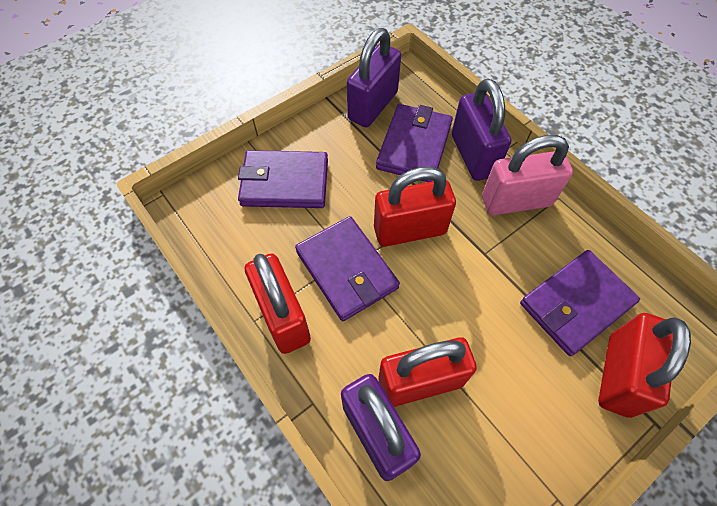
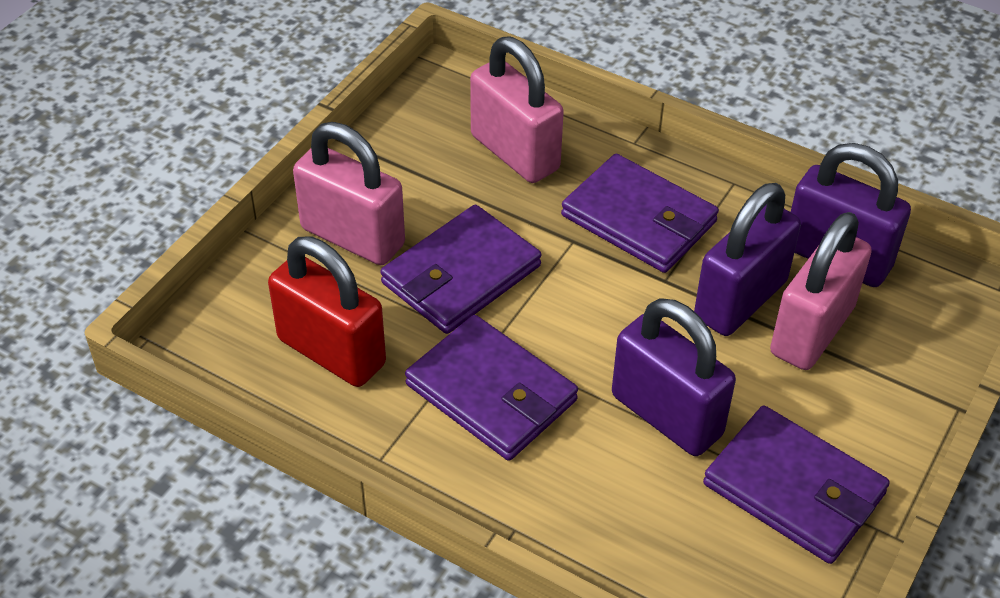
pink padlock: [482,135,573,215] = 1 -> [293,122,405,265] [470,36,564,183] [770,212,872,370] = 3
red padlock: [245,254,311,354] [374,166,456,247] [379,338,477,407] [598,313,691,418] = 4 -> [268,237,386,387] = 1

